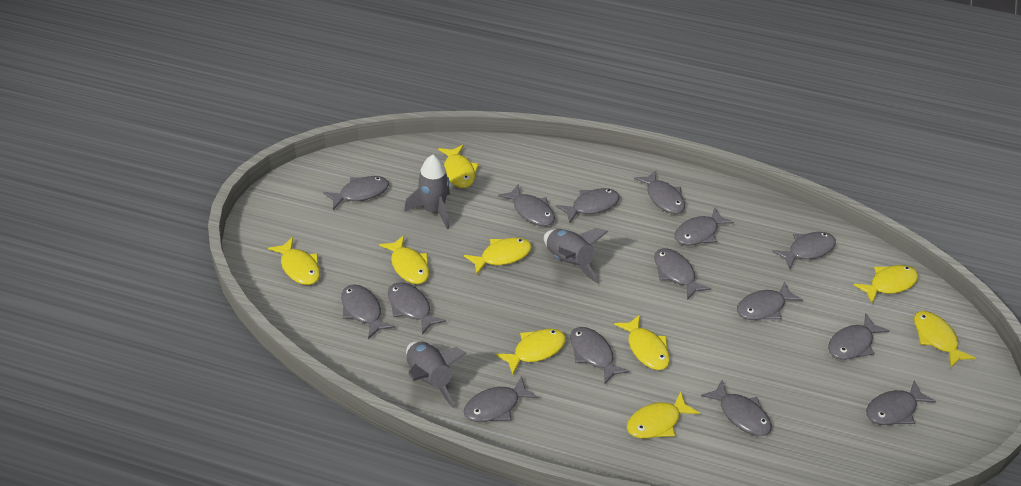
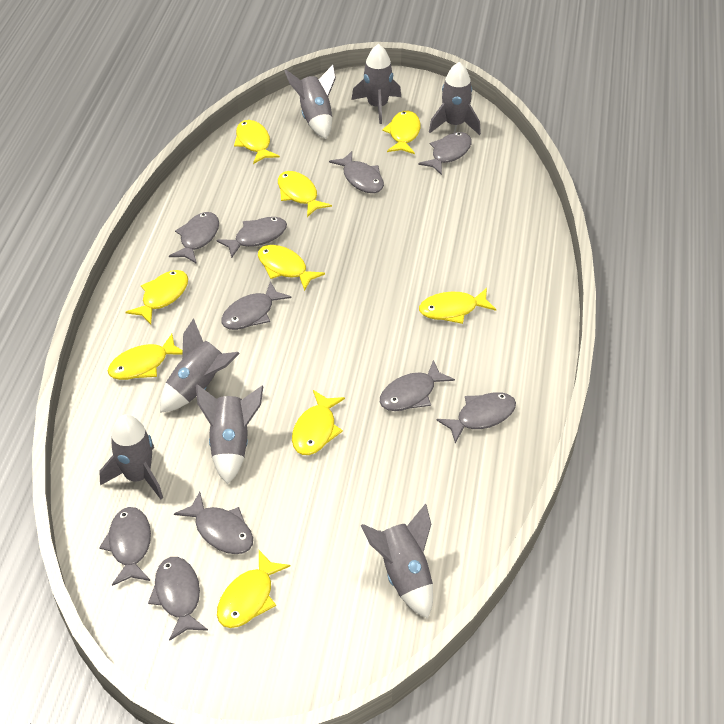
grey fish: [323,176,389,210] [341,284,395,339] [388,282,446,335] [464,376,538,422] [498,185,555,226] [556,188,620,223] [570,327,630,384] [634,170,685,214] [654,248,711,300] [674,207,734,245] [701,380,772,436] [737,281,803,320] [772,232,836,269] [828,314,889,360] [866,380,936,425] = 15 -> [99,507,151,586] [148,557,208,641] [169,212,219,264] [174,492,253,554] [216,217,287,258] [221,281,291,330] [329,151,384,193] [380,360,455,411] [418,132,472,175] [436,392,516,443] = 10
grey rocket: [404,155,450,229] [406,341,467,408] [544,228,608,283] = 3 -> [99,414,163,499] [160,318,240,413] [196,384,263,484] [285,65,336,139] [351,44,401,124] [361,503,433,619] [429,62,481,135] = 7

